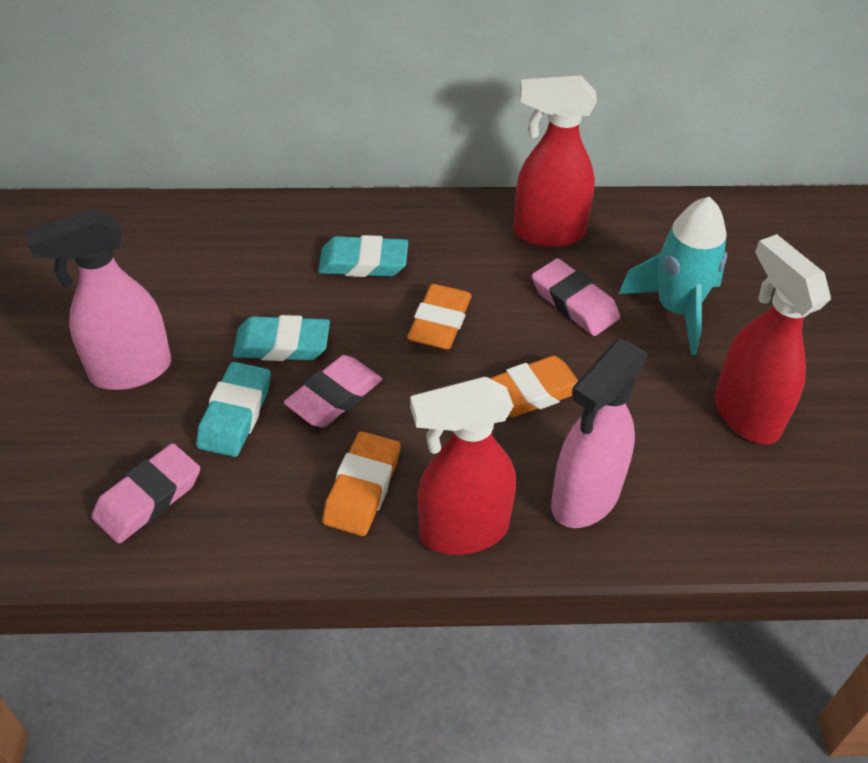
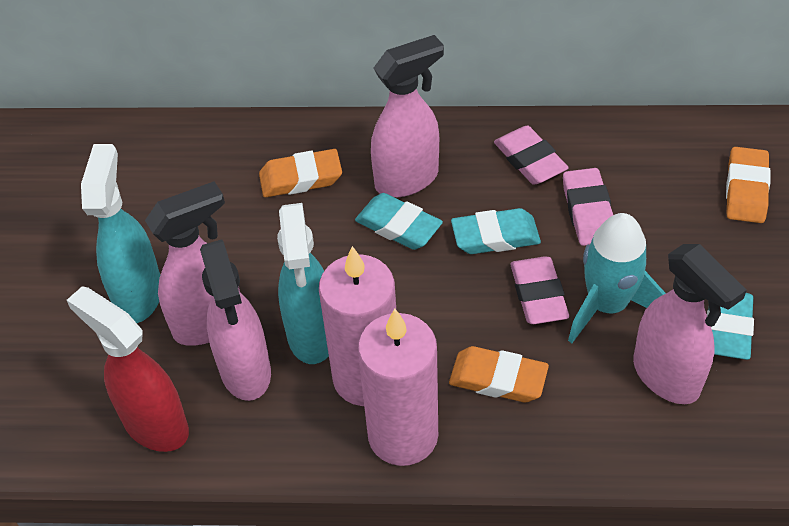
pink candle: none = 0 -> [319,246,396,406] [358,309,438,466] = 2
pink spray bottle: [26,208,171,390] [551,339,649,528] = 2 -> [145,182,240,346] [200,240,271,401] [371,35,444,197] [633,244,747,404] = 4
red spray bottle: [410,377,516,555] [513,75,597,247] [714,234,831,444] = 3 -> [67,286,189,452] = 1
turquoise spray bottle: none = 0 -> [81,144,160,323] [277,203,329,364] = 2

